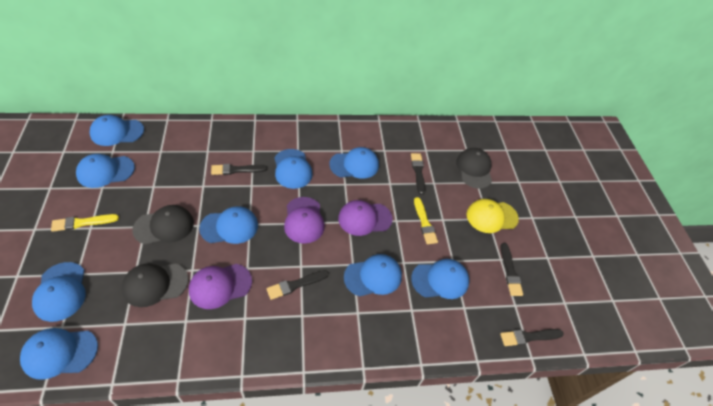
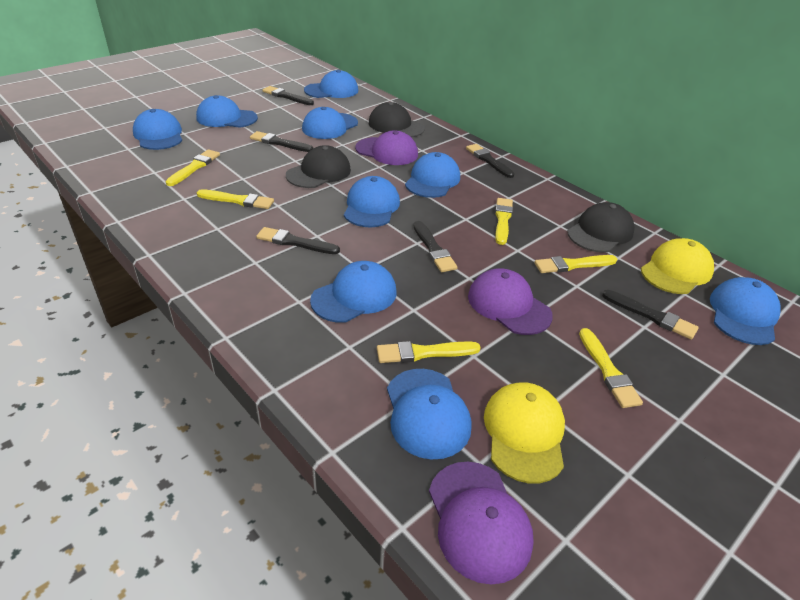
black brush: [211,164,267,175] [266,270,329,300] [411,153,425,195] [500,329,564,346] [501,243,523,296] = 5 -> [250,131,313,152] [256,227,340,254] [263,86,314,105] [413,221,457,272] [466,144,515,178] [602,290,699,340] = 6
yellow brush: [51,214,119,232] [414,197,438,244] = 2 -> [165,149,220,186] [196,189,274,209] [377,341,481,363] [495,198,513,245] [534,255,617,273] [579,328,643,408] = 6
yellow cap: [467,199,519,233] = 1 -> [484,382,565,484] [641,238,714,294] = 2

